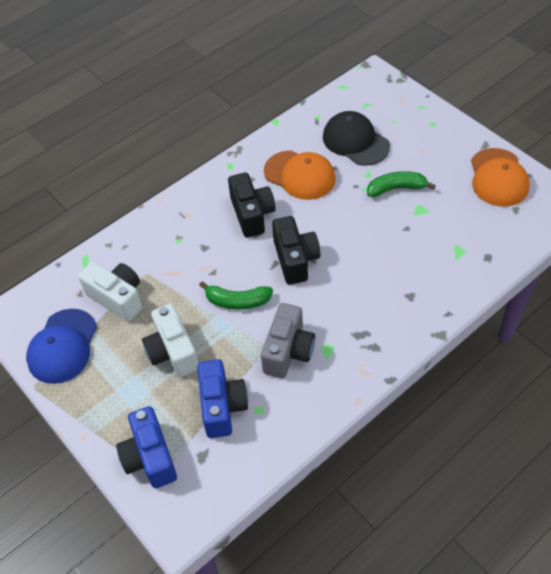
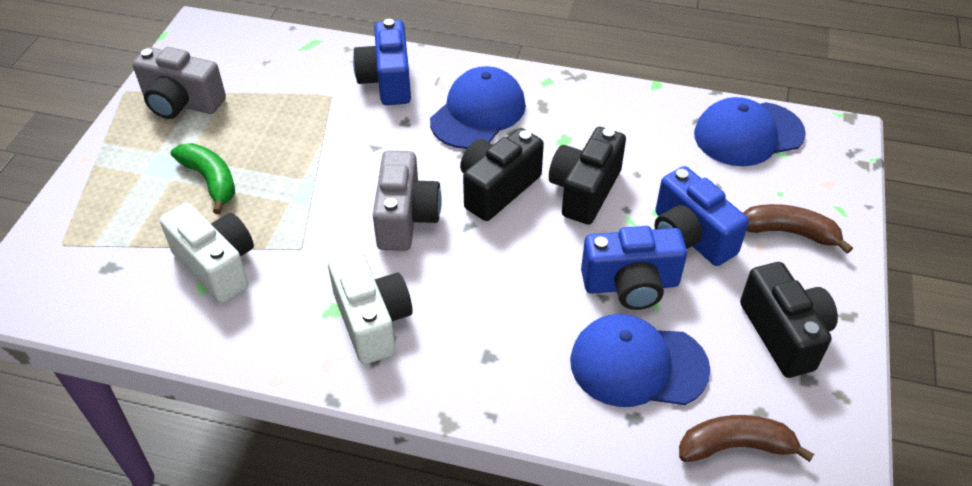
black camera: [228,172,276,238] [272,216,320,285] = 2 -> [460,128,544,221] [549,127,626,225] [740,262,838,378] = 3
black cap: [323,111,390,166] = 1 -> none = 0
blue camera: [116,406,177,488] [197,359,248,438] = 2 -> [353,19,411,105] [581,226,687,310] [655,166,749,266] = 3
blue cap: [26,309,97,384] = 1 -> [430,66,526,149] [570,314,710,407] [694,97,806,166] = 3
brown banana: none = 0 -> [679,415,814,462] [743,204,853,254] = 2
green banana: [199,281,273,310] [367,171,436,197] = 2 -> [171,143,235,214] = 1
grey camera: [261,303,315,378] = 1 -> [133,47,226,119] [373,151,442,251] = 2
orange cap: [264,150,336,200] [471,148,530,207] = 2 -> none = 0

